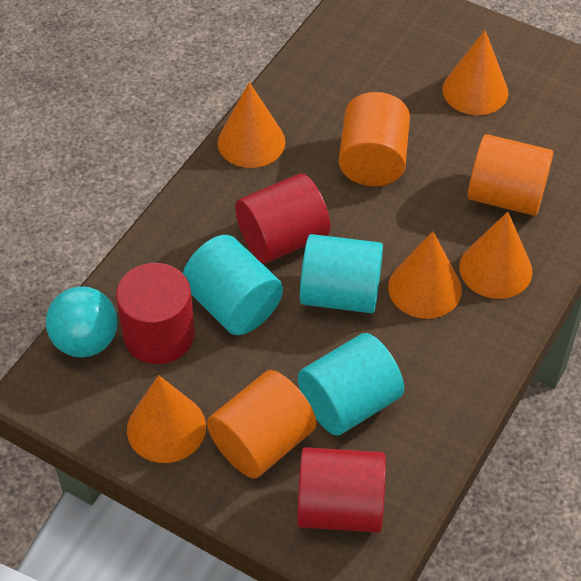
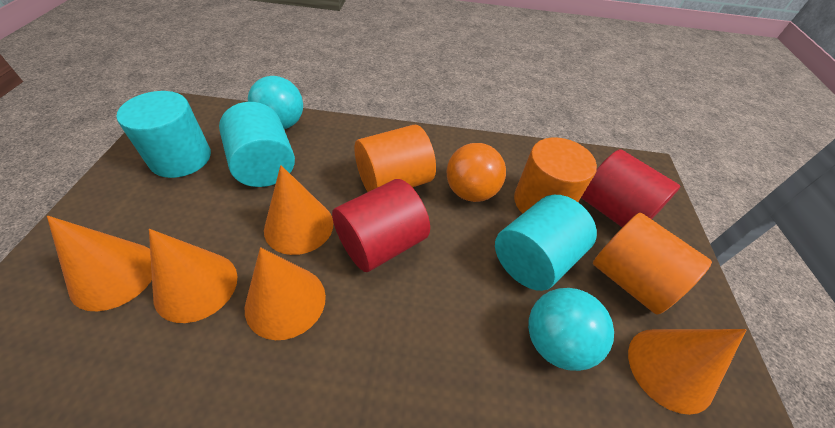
orange ball: none = 0 -> [447,143,506,202] = 1
red cylinder: [116,263,195,364] [235,173,330,263] [297,447,386,533] = 3 -> [332,179,430,272] [581,149,680,227] = 2
turquoise ball: [46,286,117,358] = 1 -> [248,76,303,129] [528,288,614,371] = 2

